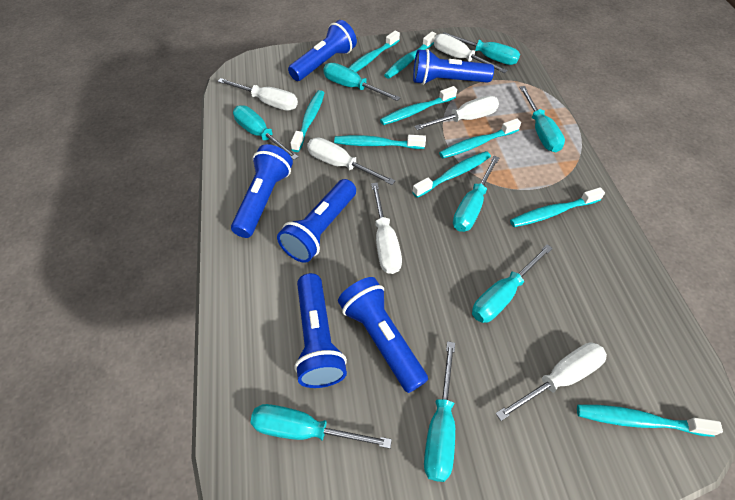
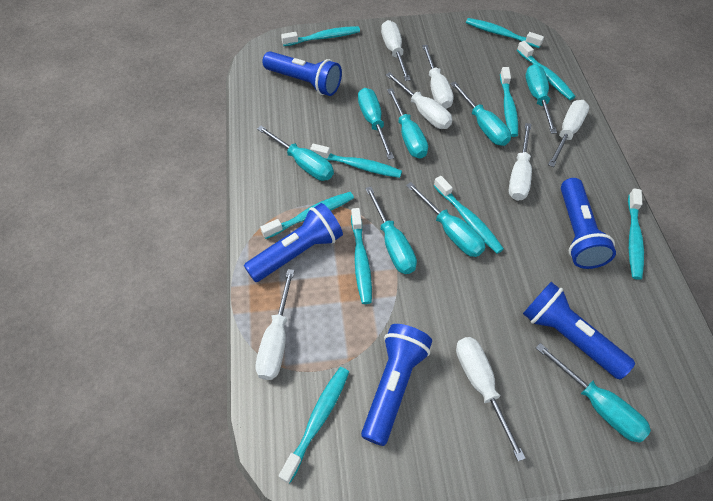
blue flashlight: [231,144,293,238] [277,179,356,263] [288,20,357,81] [294,273,347,388] [338,277,428,393] [413,49,494,85] = 6 -> [244,203,343,282] [262,51,342,96] [361,324,432,446] [523,282,635,379] [561,178,616,269] = 5
turquoise toothbrush: [290,90,324,152] [334,135,426,149] [349,30,400,72] [380,86,457,125] [384,32,437,79] [412,151,491,198] [439,118,521,158] [510,187,605,227] [577,404,723,437] = 9 -> [260,192,354,239] [279,367,349,483] [281,26,360,46] [310,144,402,178] [351,208,372,304] [434,176,504,254] [466,18,544,48] [500,67,518,137] [517,41,576,100] [628,188,644,280] = 10
white screwdriver: [218,78,298,111] [307,137,395,185] [371,183,402,274] [414,96,499,130] [434,34,508,73] [495,343,607,421] = 6 -> [255,269,295,380] [381,20,411,81] [386,72,452,129] [422,45,454,109] [456,337,526,461] [508,123,532,201] [548,100,590,167] = 7

